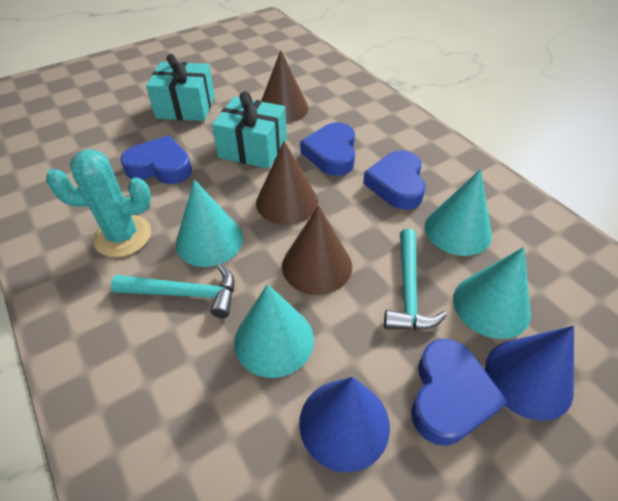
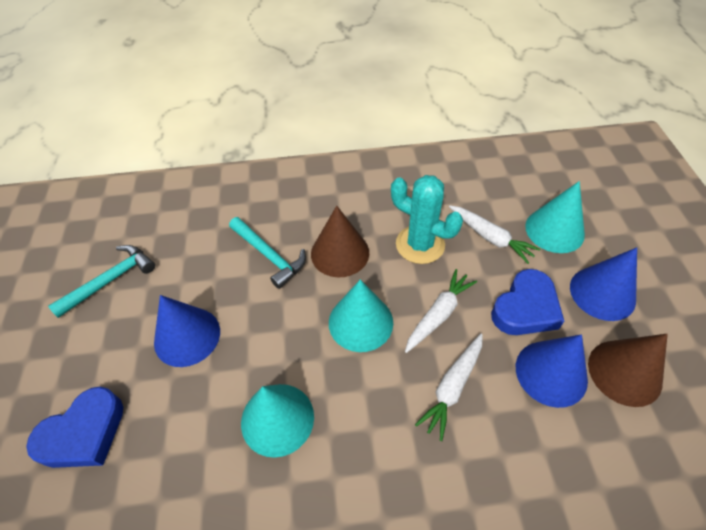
blue cone: [299,377,390,473] [485,326,574,421] = 2 -> [154,295,220,367] [516,334,588,408] [570,247,637,321] = 3
blue heart: [120,136,192,184] [300,122,355,176] [363,150,426,210] [411,339,507,446] = 4 -> [26,387,123,468] [491,269,564,335] = 2
brown cone: [256,141,318,225] [261,50,309,123] [282,205,352,295] = 3 -> [311,206,369,277] [588,334,668,407] = 2
turquoise cone: [176,180,243,267] [234,284,314,378] [425,169,492,256] [453,247,531,339] = 4 -> [241,384,314,458] [329,279,393,352] [525,181,585,253] = 3
turquoise gift: [146,54,215,121] [212,91,287,169] = 2 -> none = 0
white carrot: none = 0 -> [405,269,477,353] [415,334,483,441] [449,205,540,264] = 3

